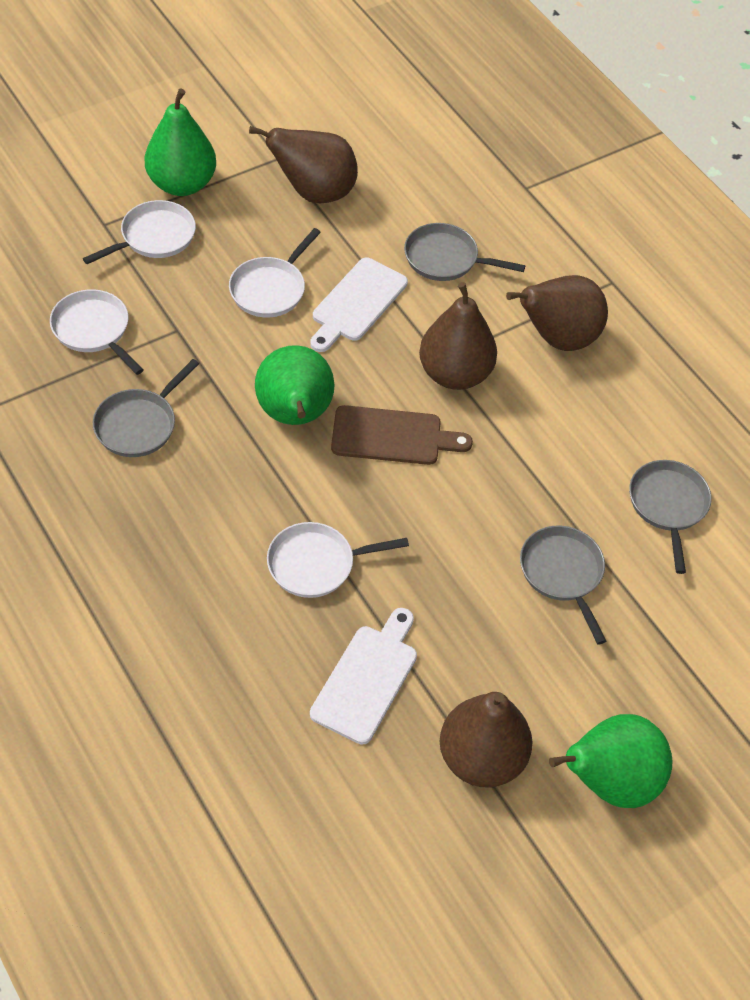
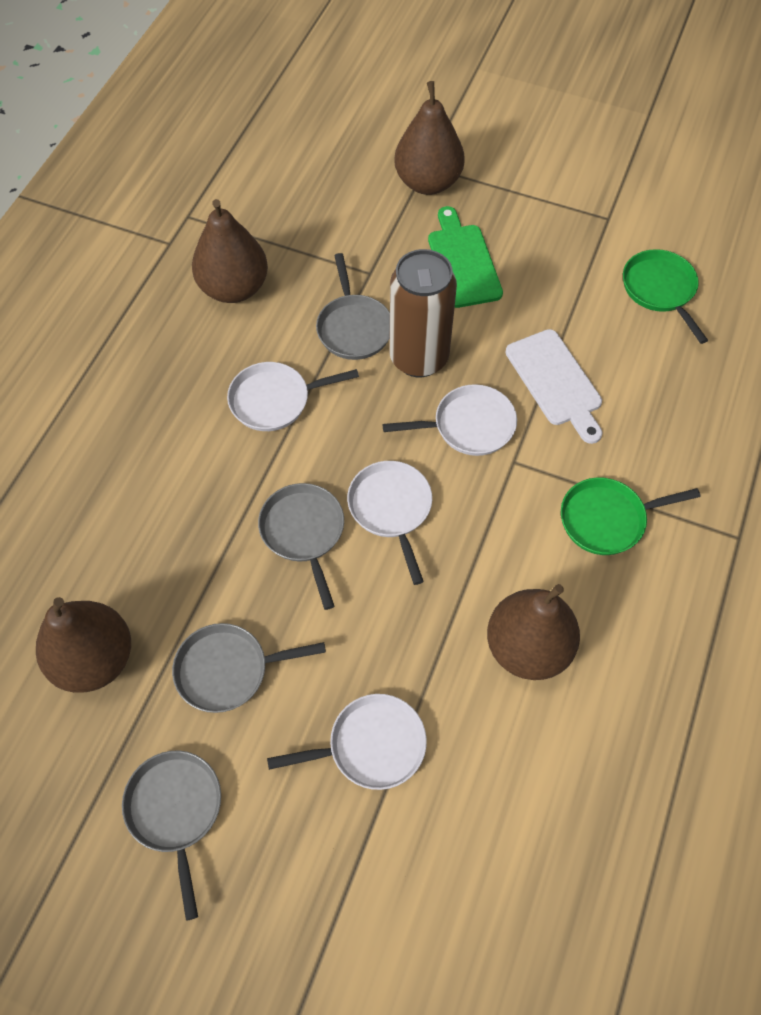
brown can: none = 0 -> [389,249,457,377] = 1
brown cutting board: [331,405,473,465] = 1 -> none = 0
green cutting board: none = 0 -> [428,206,503,308] = 1
green pan: none = 0 -> [561,477,701,555] [623,249,708,344] = 2
green pear: [145,88,216,196] [255,345,335,425] [549,714,673,808] = 3 -> none = 0
white cutting board: [310,258,408,352] [310,608,417,745] = 2 -> [506,329,602,444] = 1

